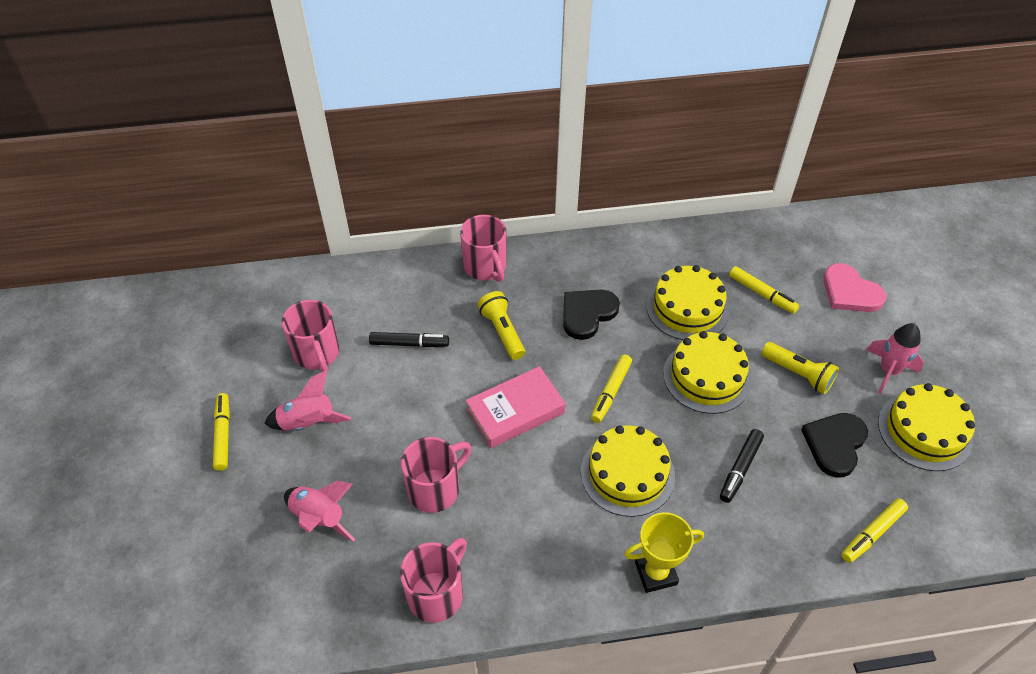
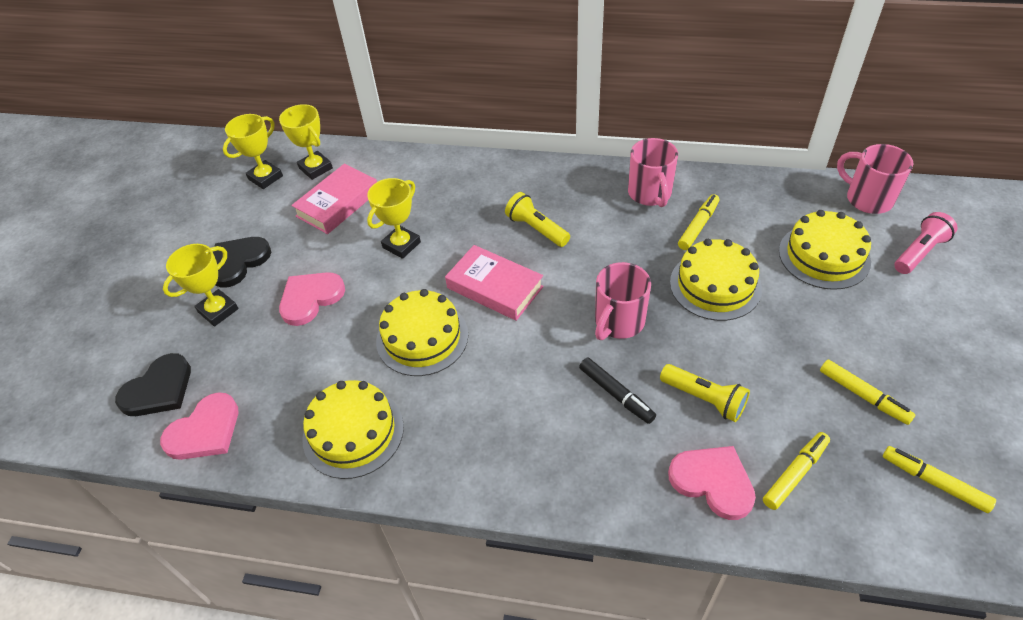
black marker: [369,332,449,347] [720,429,764,503] = 2 -> [579,357,656,424] = 1
pink book: [466,366,566,448] = 1 -> [291,164,377,234] [445,245,544,321] = 2
pink flashlight: none = 0 -> [894,212,957,274] = 1
pink heart: [823,263,886,312] = 1 -> [160,392,238,460] [279,272,345,326] [668,446,756,520] = 3
pink mug: [282,300,339,372] [400,538,467,623] [401,437,472,513] [460,215,507,282] = 4 -> [595,262,651,340] [628,138,678,207] [837,144,913,214] = 3
pink rocket: [264,370,351,431] [284,480,355,542] [867,323,924,394] = 3 -> none = 0
yellow trophy: [624,512,704,593] = 1 -> [163,244,239,326] [223,114,283,189] [279,104,333,180] [367,178,421,259] = 4

